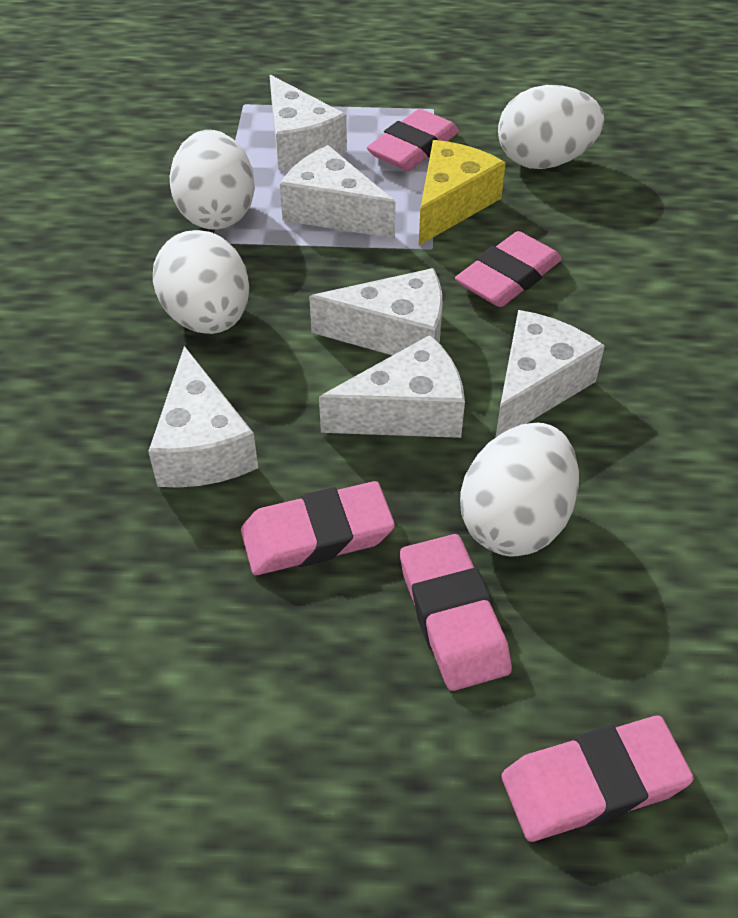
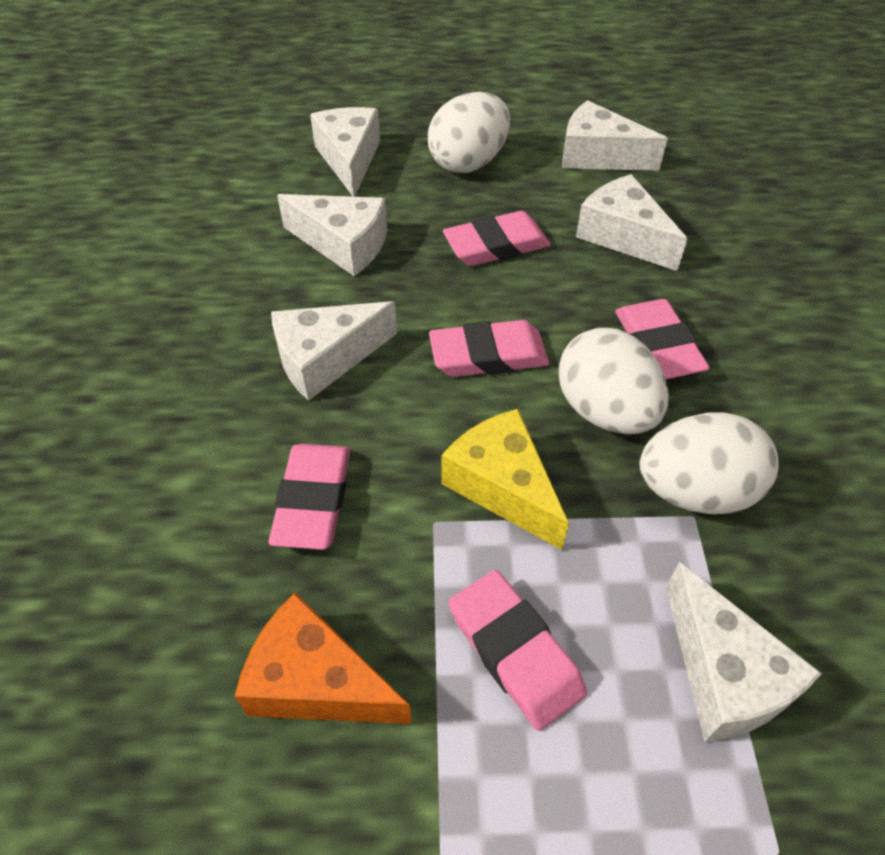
orange cheese: none = 0 -> [235,592,412,724] = 1
white egg: [153,230,249,334] [169,130,255,229] [460,423,579,556] [498,85,604,169] = 4 -> [428,92,510,173] [558,327,669,434] [640,412,779,514] = 3

